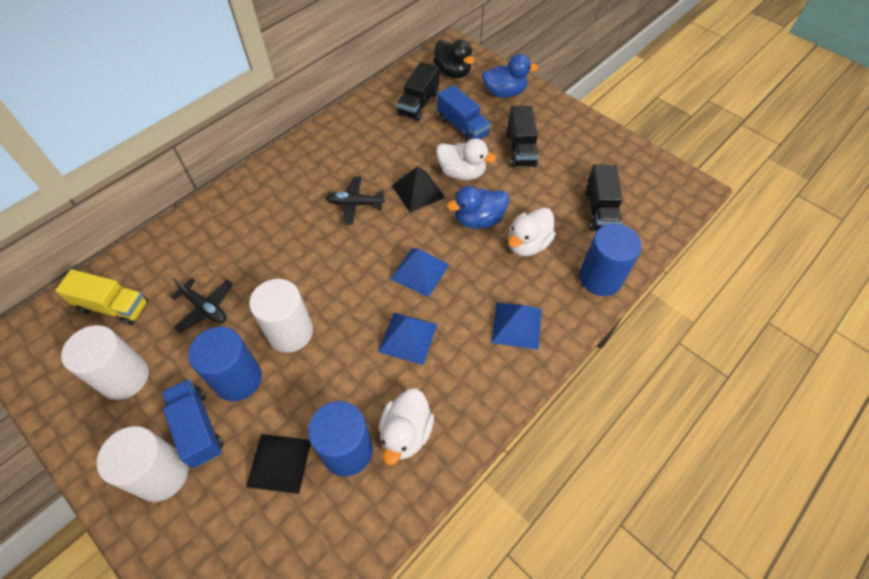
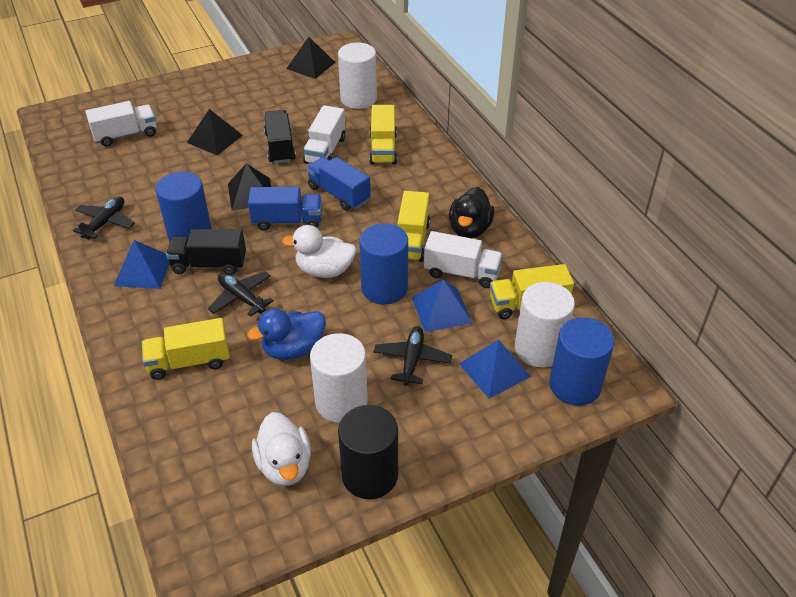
black cylinder: none = 0 -> [338,405,398,499] = 1
black plane: [170,278,233,333] [326,176,385,225] = 2 -> [73,197,135,240] [208,271,274,317] [374,326,452,386] = 3
black pyramid: [246,434,311,494] [392,166,445,213] = 2 -> [187,109,243,155] [228,164,271,211] [286,37,336,79] = 3
black truck: [397,62,439,122] [507,106,538,168] [585,164,623,231] = 3 -> [166,229,246,275] [264,110,296,164] = 2
blue duck: [447,186,509,229] [482,54,539,98] = 2 -> [247,309,326,360] = 1
white duck: [379,388,434,465] [436,138,496,180] [508,207,556,256] = 3 -> [252,412,311,486] [282,225,357,278] = 2
white truck: none = 0 -> [85,101,157,147] [303,105,345,164] [424,231,503,288] = 3
yellow truck: [55,269,148,325] = 1 -> [142,318,230,380] [369,105,397,165] [397,191,430,262] [490,264,574,319] = 4

